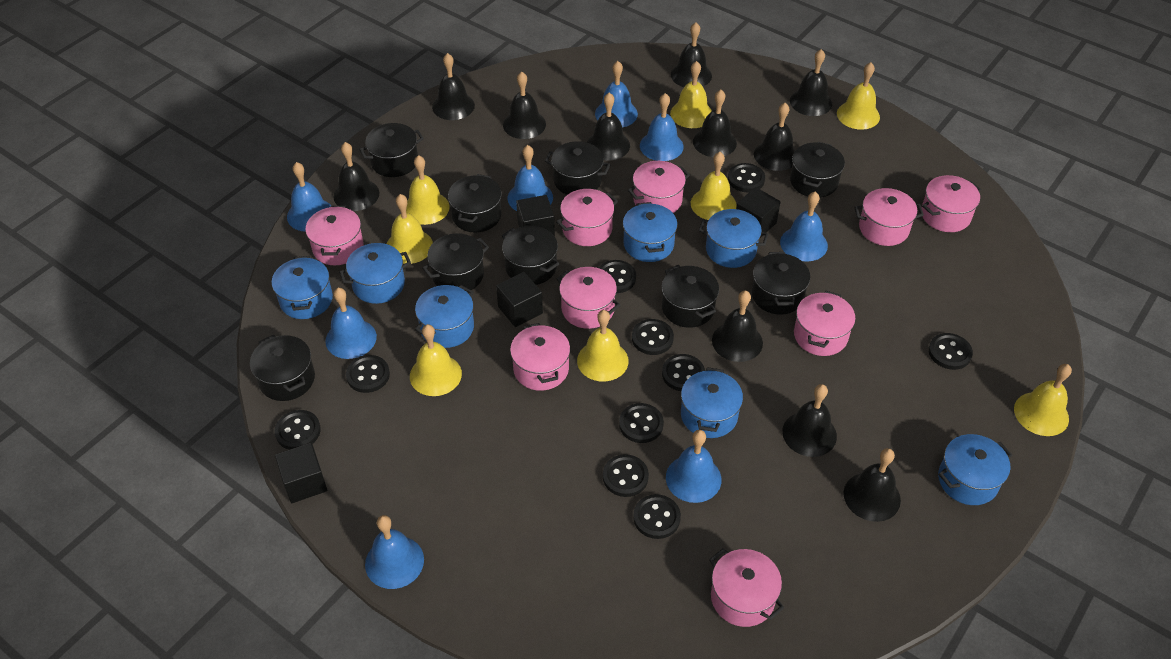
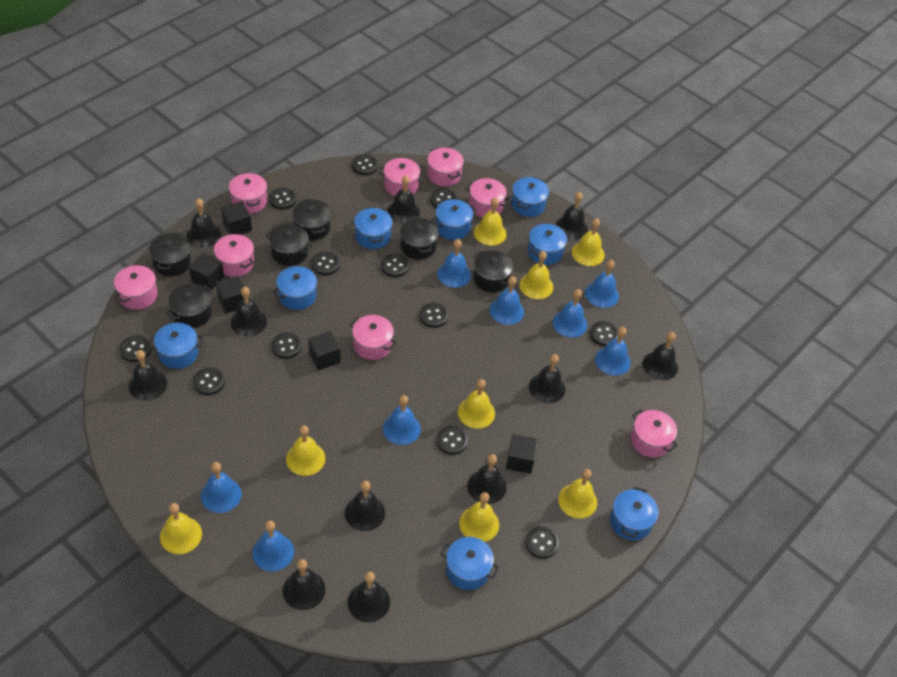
black button: [274,410,321,450] [346,355,390,393] [599,260,636,293] [603,454,649,497] [619,403,664,443] [632,319,674,355] [633,494,681,539] [662,354,705,391] [728,163,765,192] [928,333,973,370] = 10 -> [120,336,151,362] [193,368,225,395] [269,188,296,210] [271,333,302,359] [311,252,340,275] [352,155,378,175] [381,254,409,277] [419,303,448,328] [430,188,457,208] [436,426,468,455] [525,526,559,559] [590,321,618,346] = 12
black cube: [275,443,327,503] [496,272,543,327] [516,195,555,236] [736,187,781,238] = 4 -> [189,253,224,291] [216,275,244,313] [221,201,252,235] [308,331,341,370] [506,434,538,474] = 5
black pot: [250,335,315,401] [359,123,424,177] [422,233,489,292] [448,174,502,233] [502,226,559,285] [545,141,610,195] [662,265,719,328] [752,252,810,315] [790,142,845,198] = 9 -> [149,232,191,276] [166,284,213,328] [265,224,313,266] [292,199,331,241] [400,217,439,259] [473,250,513,293] = 6
blue pot: [272,256,333,319] [339,243,411,304] [415,285,474,348] [623,202,678,262] [681,367,743,438] [699,209,768,268] [938,434,1012,505] = 7 -> [149,323,203,369] [273,266,321,310] [354,207,393,249] [431,199,477,240] [440,537,499,590] [511,177,549,217] [528,224,567,265] [610,487,659,540] = 8
pink pot: [305,206,363,265] [510,323,570,391] [556,189,618,246] [557,267,620,329] [628,161,690,213] [709,549,784,627] [794,291,856,356] [854,188,924,246] [922,175,981,232] = 9 -> [114,265,158,310] [214,234,254,277] [229,172,267,214] [349,315,397,360] [379,158,425,196] [428,147,464,186] [465,178,511,217] [631,409,678,458] = 8

